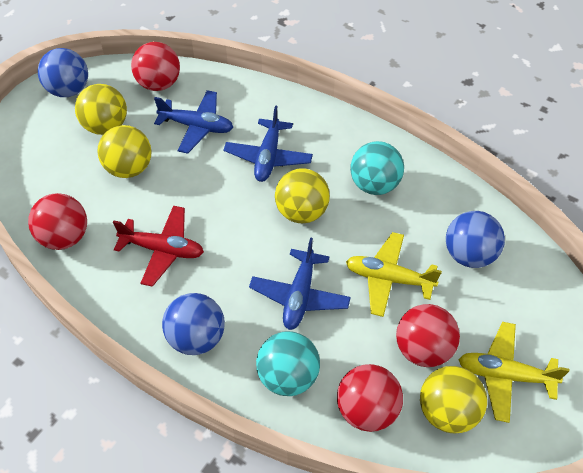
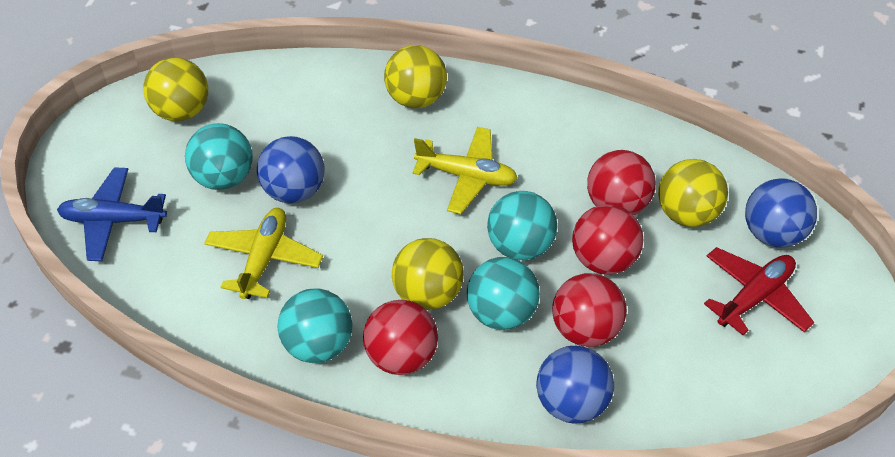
blue plane: [154,90,233,154] [224,106,313,182] [249,237,351,330] = 3 -> [57,167,167,261] = 1
turquoise ball: [256,331,320,396] [350,141,404,195] = 2 -> [185,123,253,190] [277,289,353,363] [467,257,540,330] [487,191,557,260] = 4

